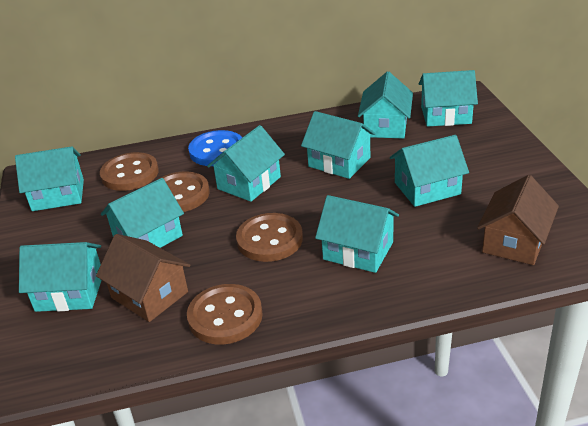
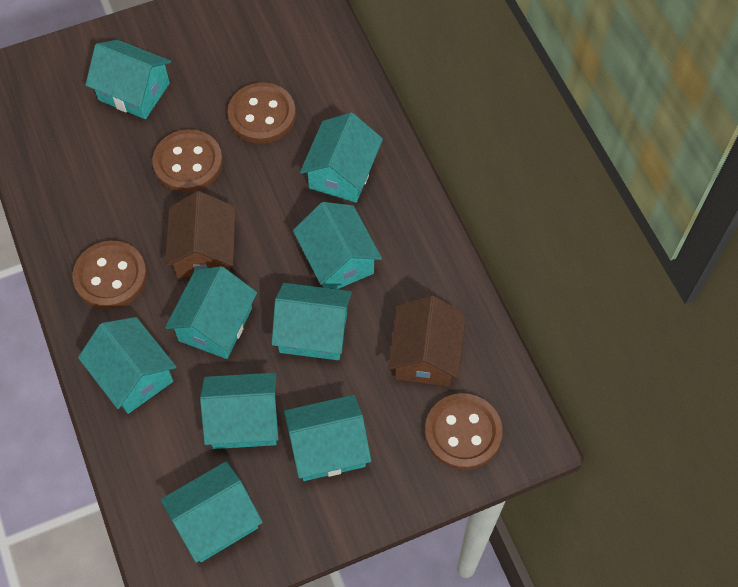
blue button: [188,130,242,166] = 1 -> none = 0

